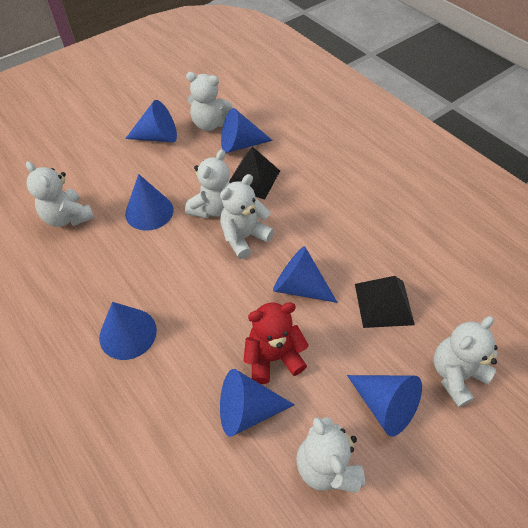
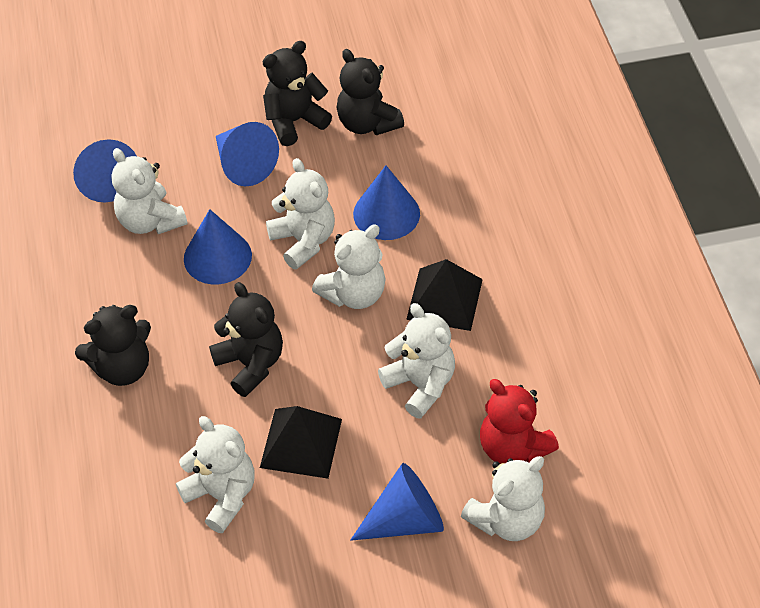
black teddy bear: none = 0 -> [75,305,151,386] [209,282,283,397] [263,41,332,146] [337,49,404,135] = 4
blue cone: [99,302,157,360] [125,100,177,142] [125,174,174,231] [220,369,295,437] [221,108,273,153] [273,246,338,303] [347,375,422,437] = 7 -> [73,139,136,202] [184,209,252,284] [216,122,279,186] [350,463,444,541] [353,165,420,240] = 5

